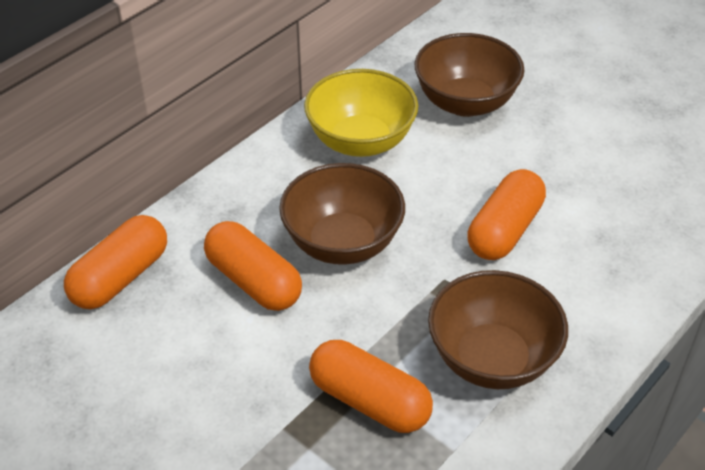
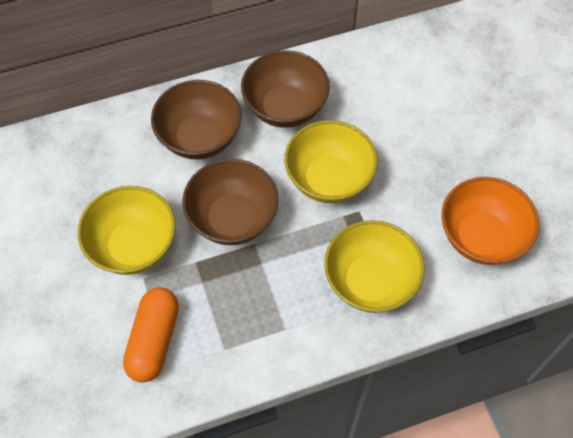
orange bowl: none = 0 -> [441,177,539,265] = 1
orange capsule: [64,215,167,309] [204,221,302,311] [309,340,433,433] [468,169,546,260] = 4 -> [123,287,179,382] = 1
yellow bowl: [304,69,418,157] = 1 -> [78,186,176,275] [284,120,378,203] [324,220,425,313] = 3

